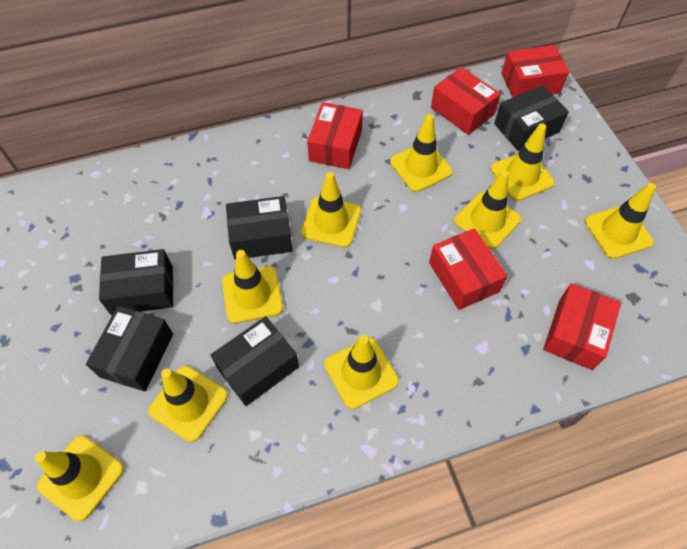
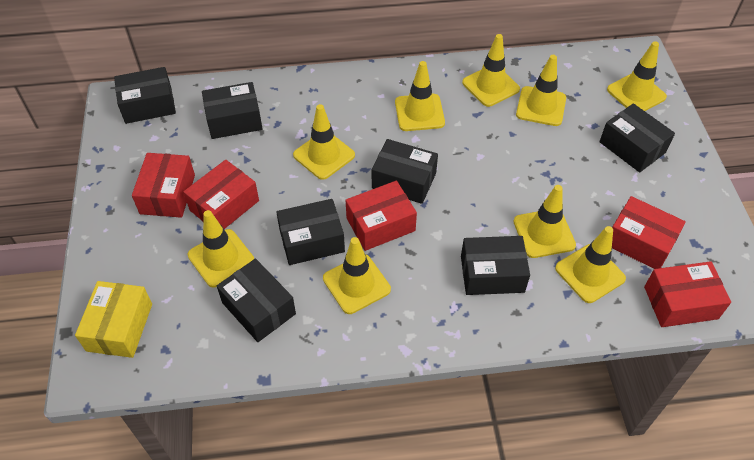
black box: [86,306,173,391] [99,249,173,315] [211,316,299,406] [226,196,293,260] [494,85,569,151] = 5 -> [114,67,176,124] [202,82,263,139] [217,259,296,342] [276,199,345,265] [372,139,438,204] [461,236,530,295] [599,103,675,172] = 7
yellow box: none = 0 -> [75,281,152,358] = 1

